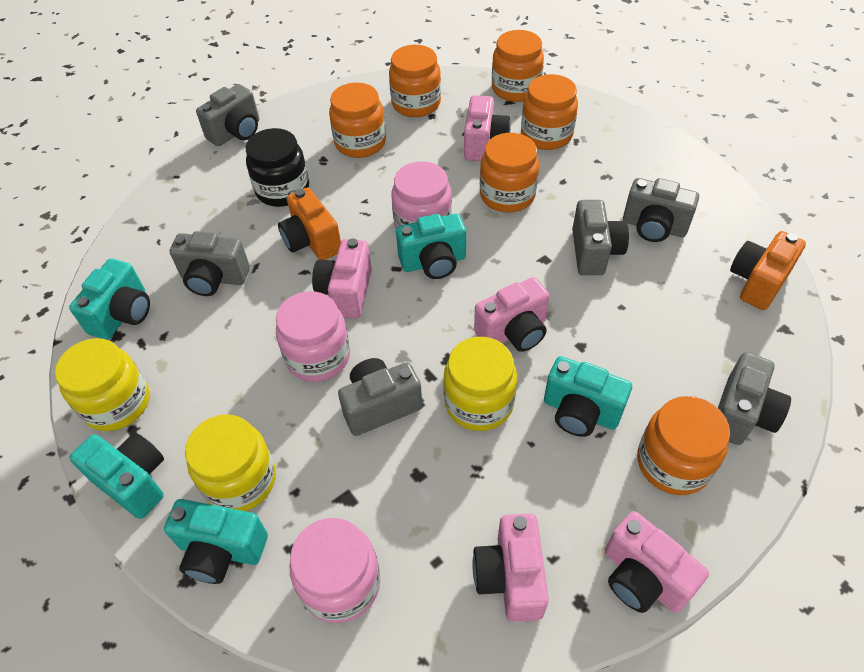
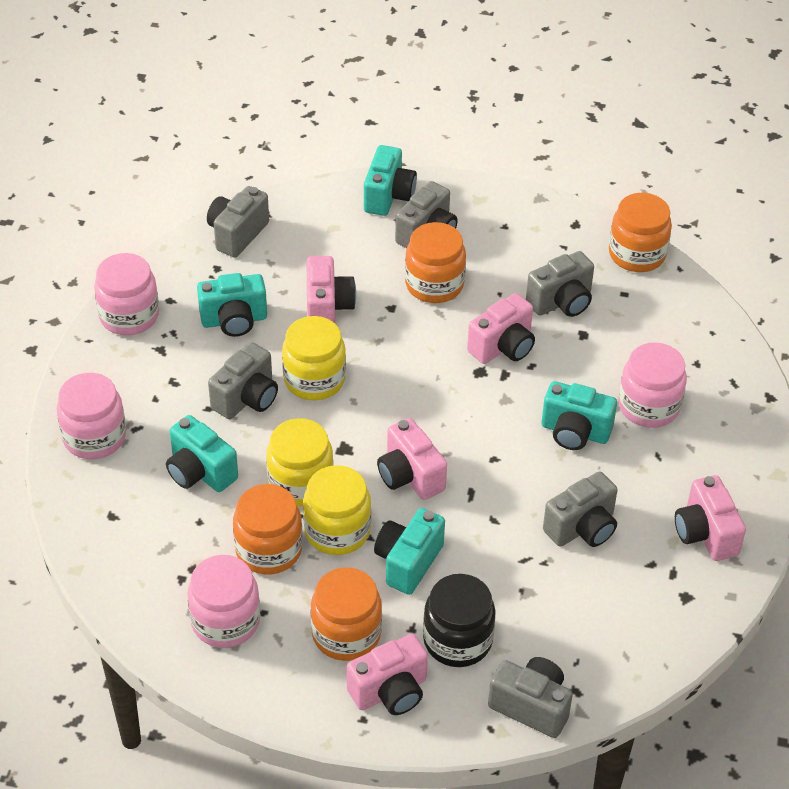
orange camera: [278,187,341,260] [730,231,806,310] = 2 -> none = 0
orange jar: [329,83,386,158] [389,45,441,117] [480,133,539,213] [492,30,544,102] [521,74,578,150] [637,396,730,495] = 6 -> [233,484,303,575] [311,567,382,661] [405,222,466,303] [609,193,672,272] = 4
pink jar: [276,291,350,382] [290,518,381,623] [391,161,452,228] = 3 -> [57,373,126,459] [94,253,159,335] [187,555,260,648] [619,342,687,428] = 4

